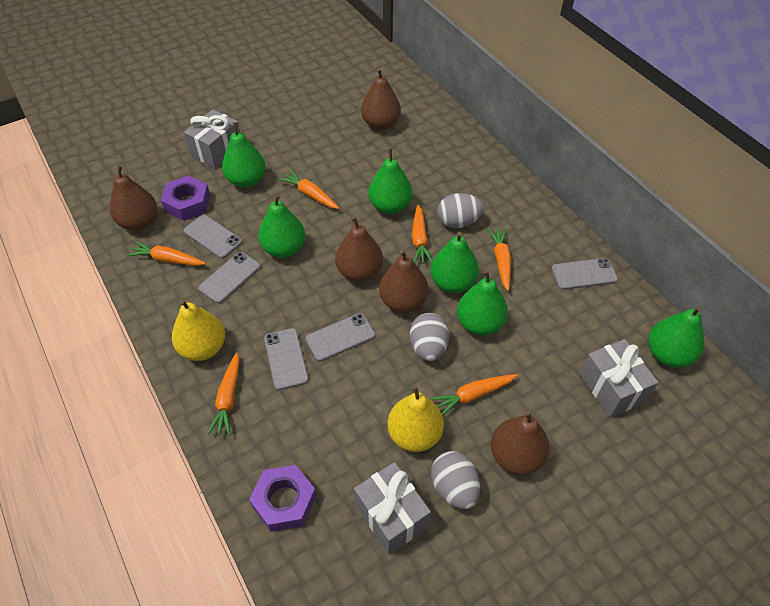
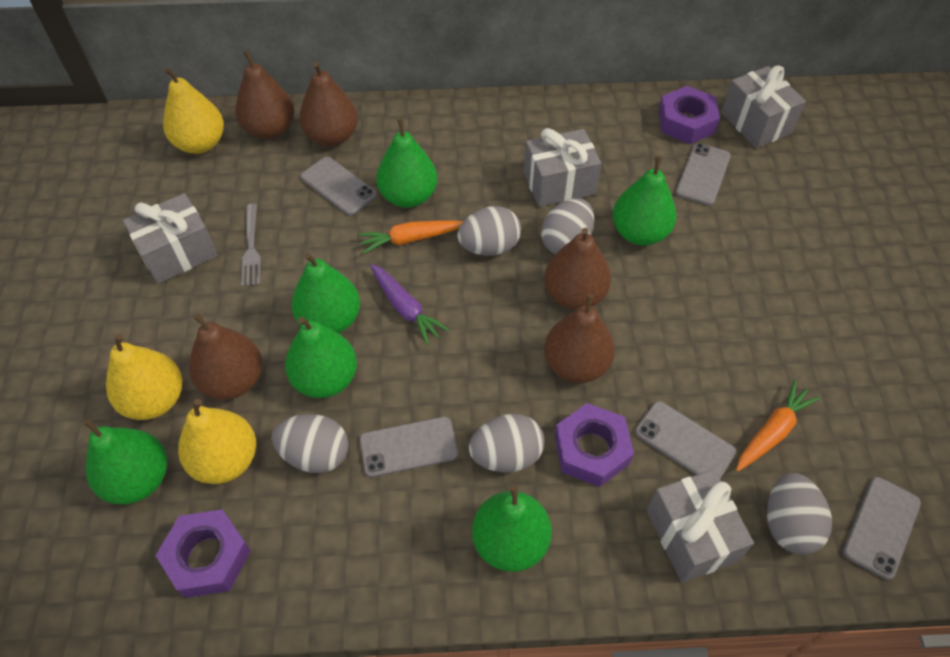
grey egg: [410,313,449,361] [431,451,480,509] [438,193,484,228] = 3 -> [272,414,349,473] [457,206,521,256] [469,414,545,472] [541,198,594,254] [767,473,832,555] = 5
grey fork: none = 0 -> [241,204,261,287] = 1
grey gift: [184,109,240,169] [354,462,431,554] [580,339,658,417] = 3 -> [123,193,218,284] [524,128,601,207] [647,469,754,582] [721,65,806,148] = 4
orange carrot: [127,241,206,266] [207,353,240,436] [278,170,339,209] [412,204,432,264] [430,374,517,416] [487,228,511,291] = 6 -> [358,220,463,254] [736,380,820,472] = 2
purple carrot: none = 0 -> [370,264,449,345] = 1
purple nut: [161,175,210,221] [249,465,316,532] = 2 -> [155,509,251,598] [555,403,634,487] [658,86,720,144] = 3
yellow pear: [172,300,225,361] [387,385,444,452] = 2 -> [106,334,182,420] [163,67,224,154] [178,399,256,484] = 3

